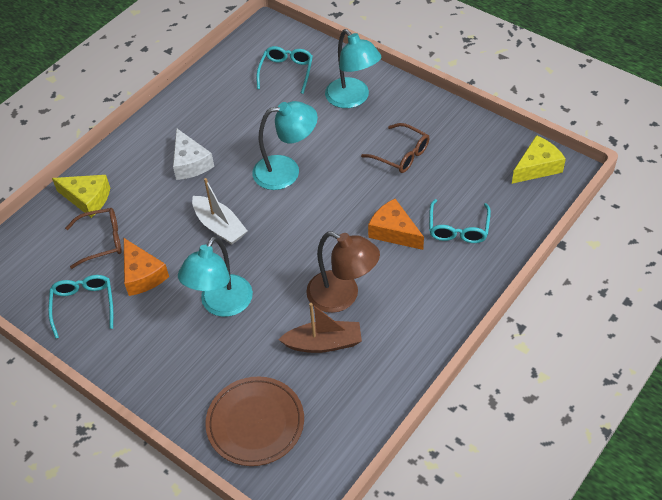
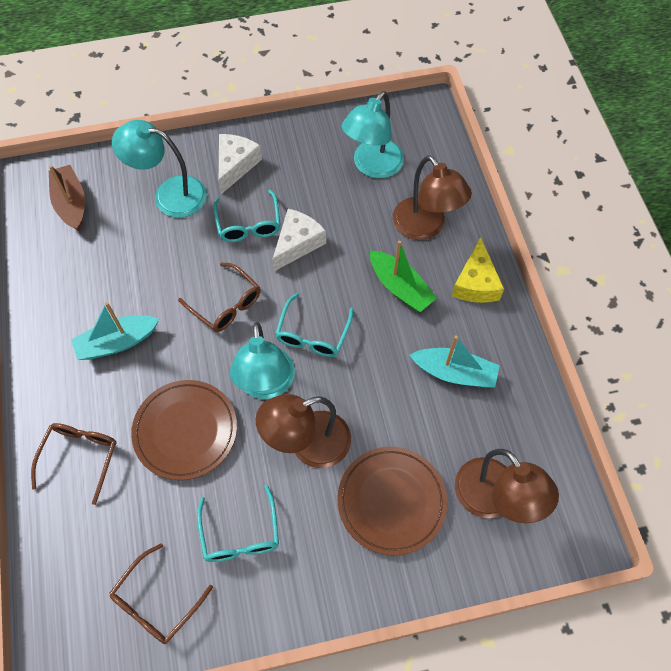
brown glasses: [65,208,122,269] [361,123,429,173] = 2 -> [31,423,117,505] [110,543,213,644] [178,263,260,332] = 3
brown lamp: [306,231,380,313] = 1 -> [256,394,351,468] [393,155,472,240] [455,449,559,523] = 3
brown plate: [205,376,304,466] = 1 -> [131,380,237,480] [337,446,447,555] = 2
green boat: none = 0 -> [370,240,437,312] = 1
orange cheese: [124,238,169,296] [368,199,424,250] = 2 -> none = 0
turquoise boat: none = 0 -> [71,302,159,360] [410,335,500,388] = 2
white boat: [192,178,247,245] = 1 -> none = 0
white cheese: [173,128,214,180] = 1 -> [219,134,262,194] [272,209,326,271] = 2
yellow cheese: [52,175,110,218] [512,135,566,184] = 2 -> [452,237,504,303] = 1

